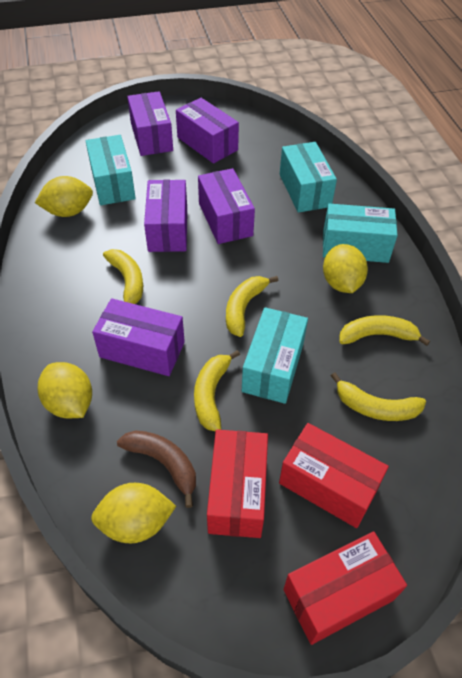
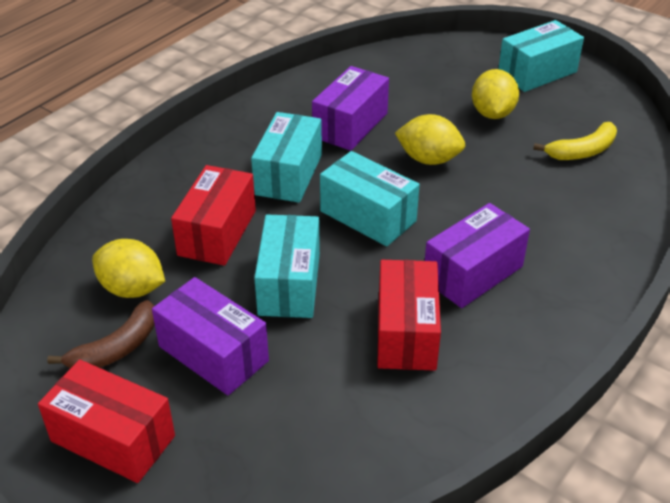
purple box: [92,298,185,376] [127,91,173,156] [144,180,187,252] [176,98,239,164] [198,168,255,244] = 5 -> [152,277,269,395] [312,66,389,151] [425,203,530,308] = 3
yellow banana: [103,249,143,304] [194,350,240,431] [226,276,279,337] [331,373,426,421] [339,315,430,346] = 5 -> [533,122,617,160] = 1
yellow lemon: [35,176,93,217] [38,362,92,418] [91,483,176,543] [323,244,368,293] = 4 -> [92,239,165,298] [395,114,465,165] [472,69,519,119] = 3

